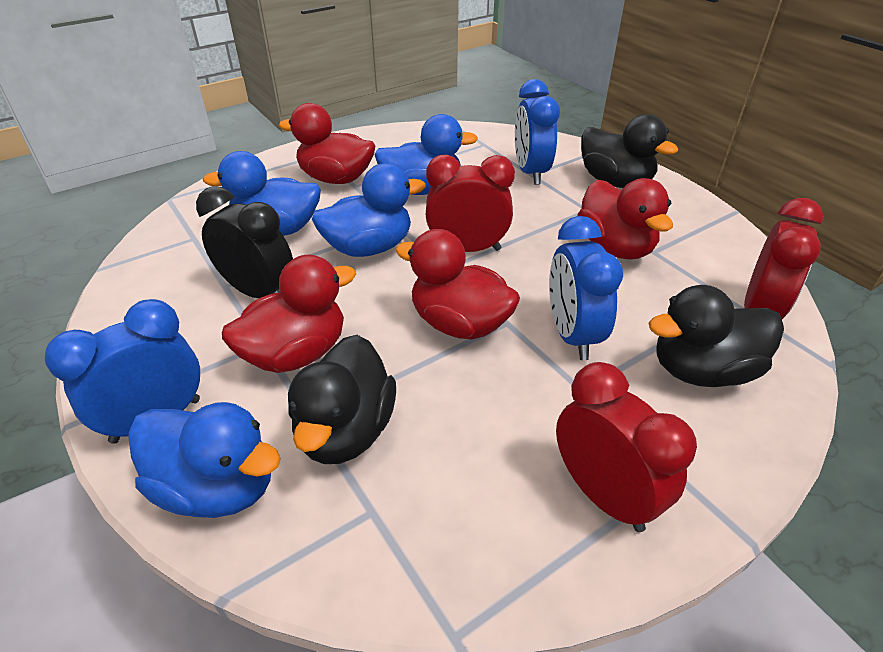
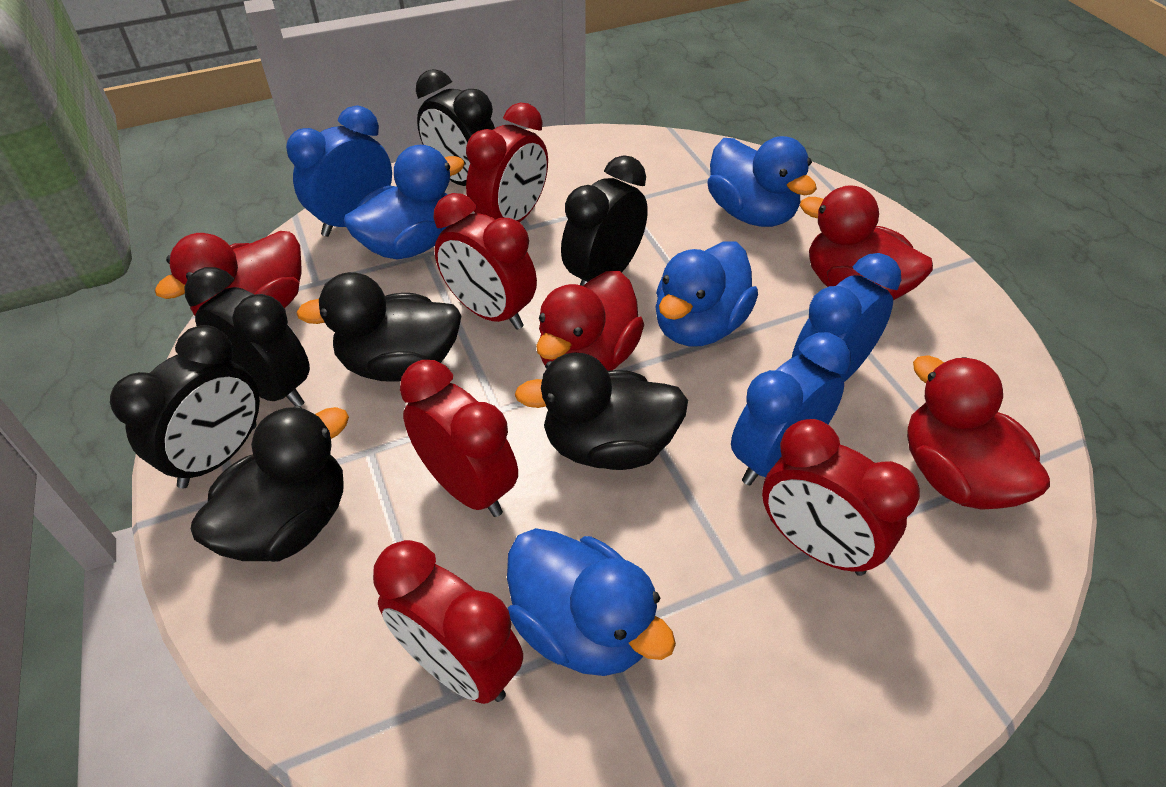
black clock: [196,186,293,298] = 1 -> [110,325,260,488] [185,267,310,406] [416,69,495,186] [561,155,648,286] = 4
red clock: [425,154,515,252] [556,362,697,532] [744,198,823,319] = 3 -> [373,540,523,704] [400,360,518,517] [433,193,537,330] [466,102,548,222] [762,419,920,576] = 5

